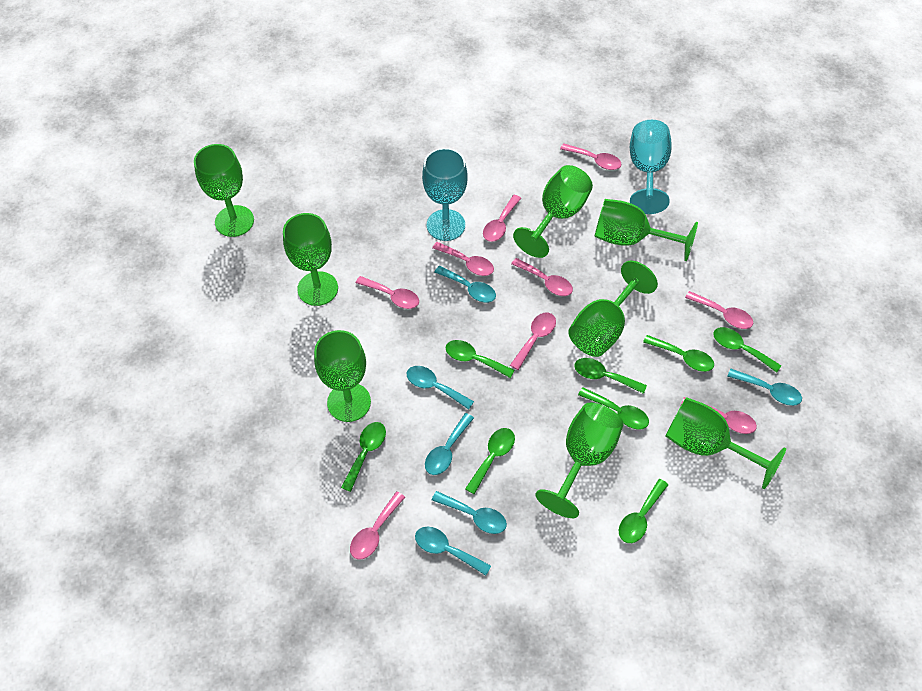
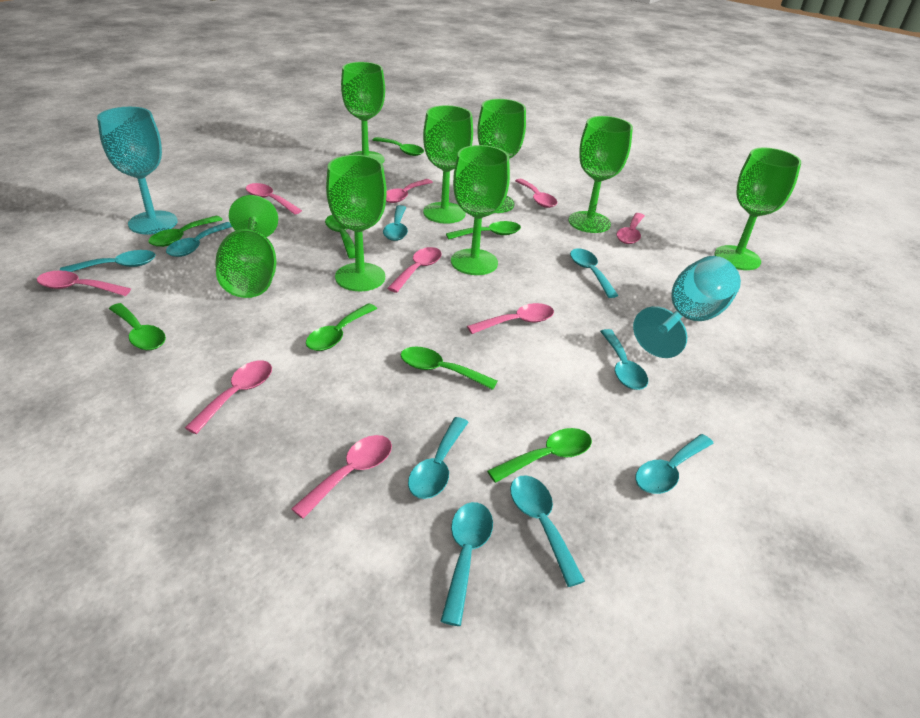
turquoise spoon: [407,366,474,410] [415,527,491,576] [425,413,474,475] [432,491,507,534] [434,266,496,303] [727,369,802,406] = 6 -> [60,250,156,272] [166,222,232,257] [383,205,408,241] [408,417,469,499] [440,502,493,626] [510,475,585,587] [570,249,619,298] [600,329,648,390] [635,434,714,494] = 9

